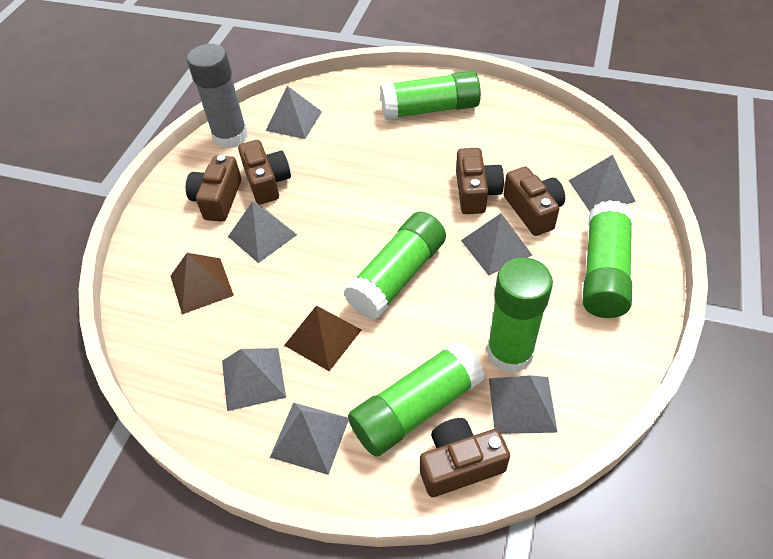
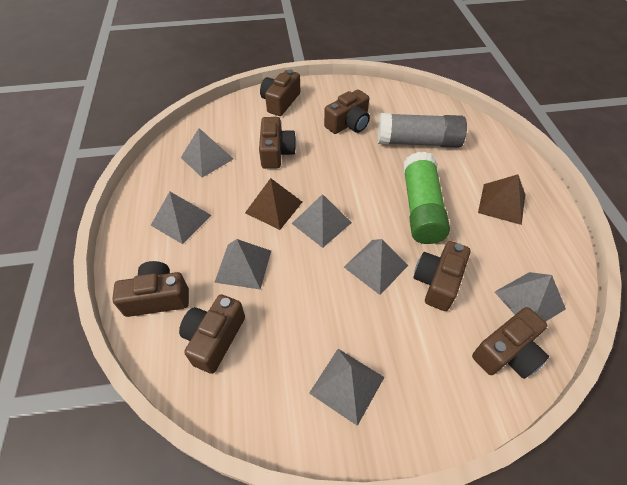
brown camera: [186,155,241,222] [238,140,291,205] [420,418,510,497] [456,148,504,214] [504,167,565,236] = 5 -> [112,261,189,317] [179,294,245,374] [259,117,296,169] [260,69,300,116] [324,90,370,134] [413,241,470,311] [472,307,549,379] = 7
green glue stick: [344,211,446,320] [348,341,484,457] [380,71,481,120] [487,258,553,373] [582,200,633,318] = 5 -> [403,152,450,244] = 1

